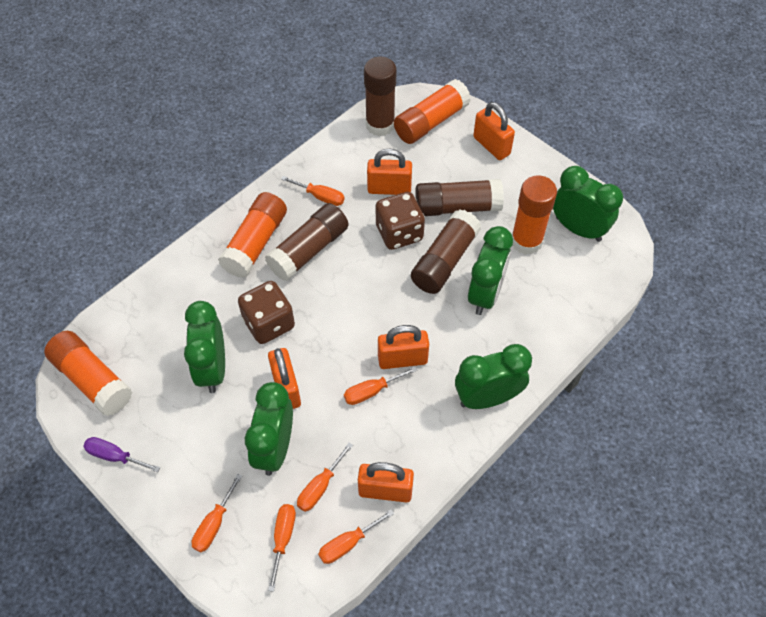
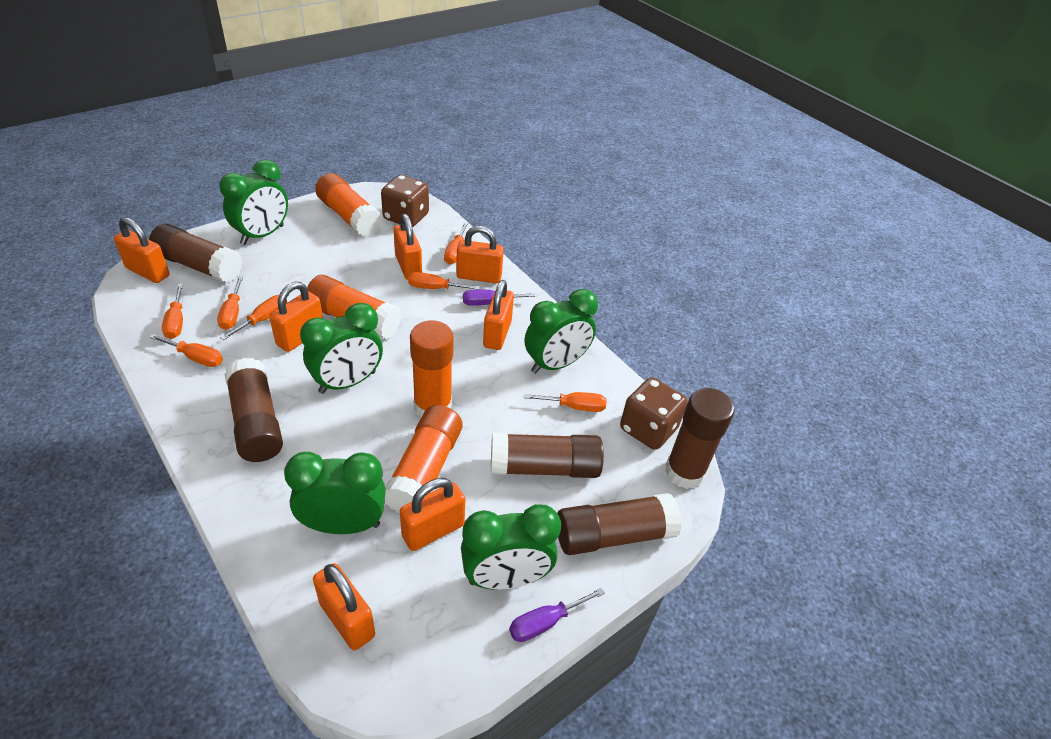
brown glue stick: [265,203,348,281] [364,57,397,136] [411,209,481,294] [415,179,504,216] = 4 -> [149,224,242,283] [225,358,283,462] [491,433,604,478] [557,493,682,555] [665,388,734,489] = 5
orange padlock: [268,348,301,409] [358,462,414,503] [367,149,412,195] [378,325,429,369] [473,102,515,160] = 5 -> [114,217,169,283] [269,282,323,352] [313,563,375,650] [394,214,422,280] [400,478,465,551] [456,226,504,283] [483,280,514,350] = 7
orange screwdriver: [192,474,242,552] [268,504,296,592] [281,176,345,206] [297,443,353,512] [318,509,394,564] [344,366,417,405] = 6 -> [149,334,223,367] [162,284,183,339] [217,276,243,330] [220,295,287,340] [408,272,480,290] [444,222,468,264] [524,392,607,412] = 7
purple screwdriver: [83,437,160,472] = 1 -> [463,290,535,306] [509,588,605,642] = 2

